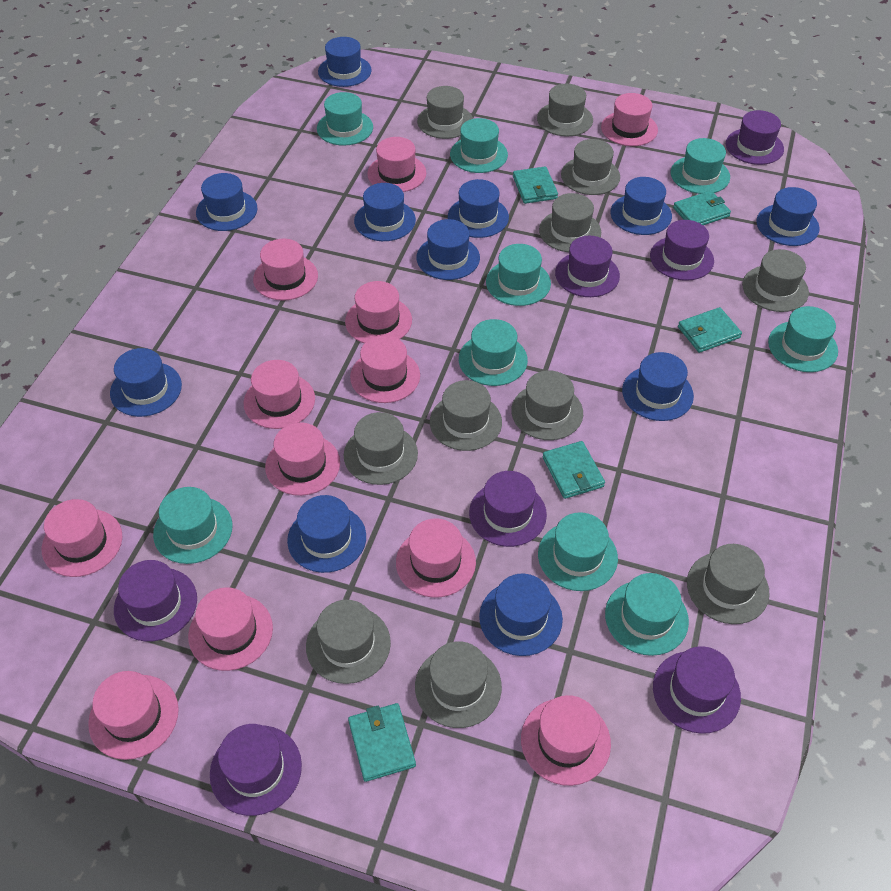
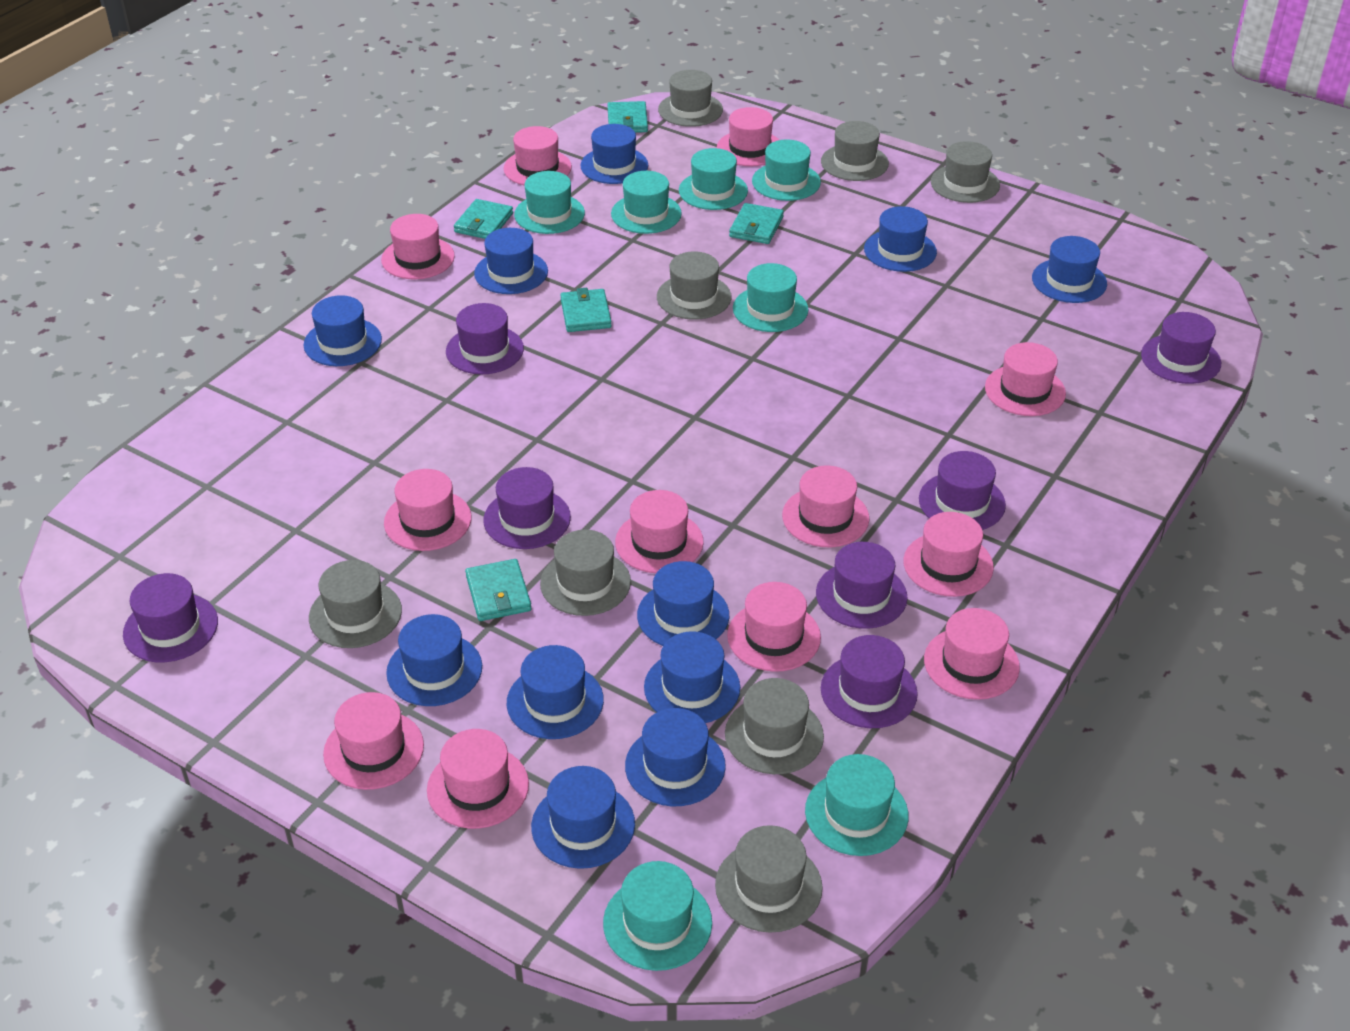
grey hat: [306,600,391,684] [344,412,418,485] [415,641,502,728] [417,86,473,139] [430,380,502,451] [511,370,583,440] [537,84,593,136] [539,193,601,252] [561,139,620,195] [687,544,770,624] [742,249,809,312] = 11 -> [309,560,402,648] [540,530,631,616] [657,251,732,320] [658,70,723,127] [715,825,823,933] [725,678,824,774] [821,121,889,181] [931,141,1000,203] = 8
turquoise hat: [153,487,233,564] [317,92,373,146] [450,118,508,173] [459,319,528,386] [486,244,551,306] [538,512,618,591] [605,573,689,656] [671,138,730,194] [768,306,838,372] = 9 -> [514,171,585,234] [603,861,712,971] [611,171,682,234] [679,148,748,210] [733,263,809,332] [752,140,821,201] [805,754,908,856] = 7

